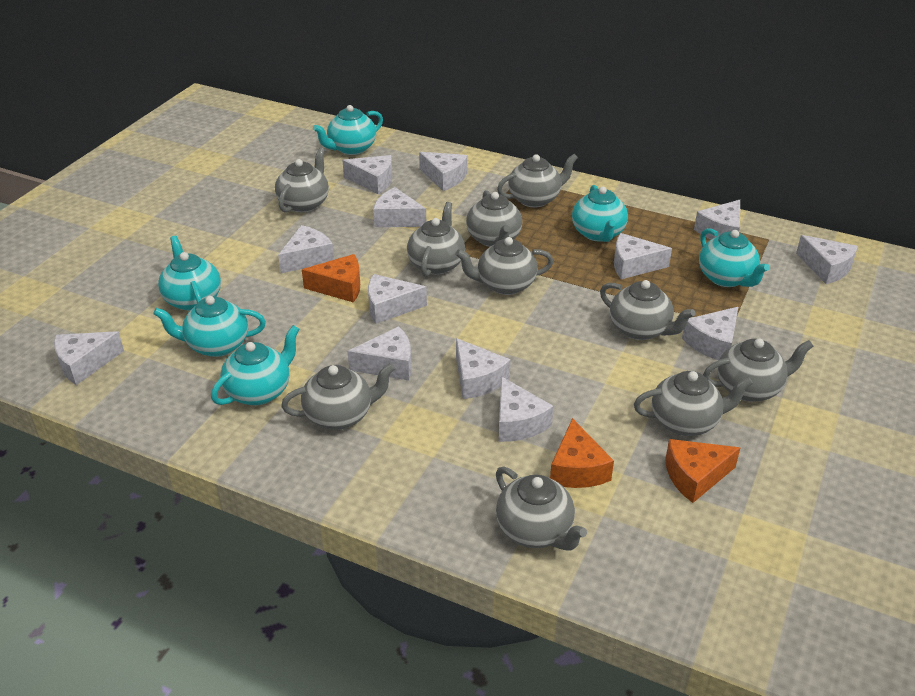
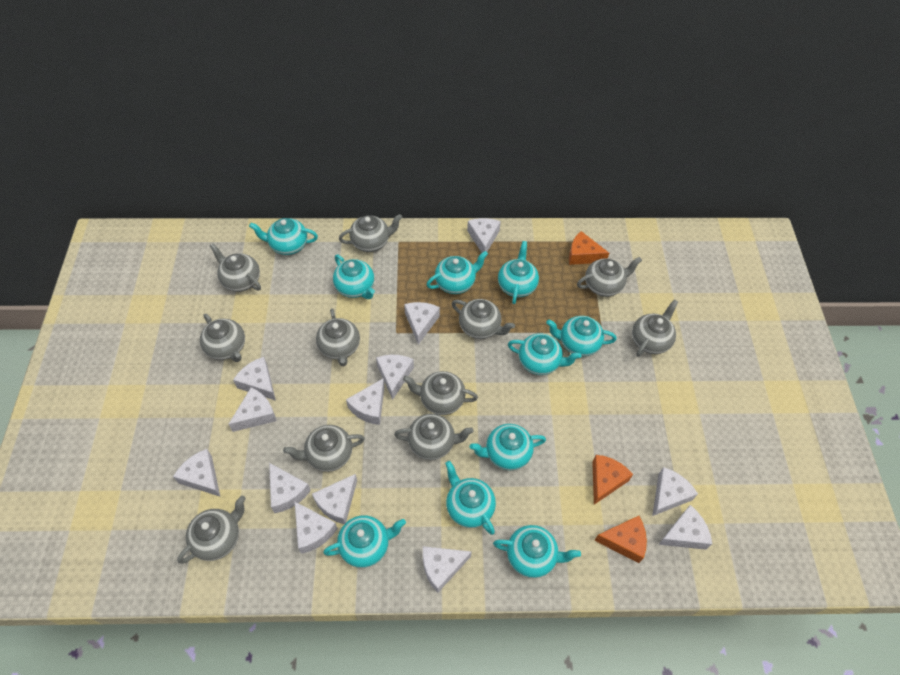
grey teapot: [275,147,329,213] [281,363,395,430] [407,202,465,277] [455,237,553,295] [466,190,522,247] [496,466,587,551] [497,154,578,208] [600,280,695,340] [634,371,753,436] [703,338,813,402] = 10 -> [177,496,246,564] [200,314,245,362] [210,243,261,292] [283,425,365,472] [316,308,360,366] [339,214,402,252] [394,414,474,460] [403,371,478,415] [452,299,515,339] [577,257,642,297] [632,299,678,357] = 11
turquoise teapot: [153,296,266,357] [158,236,221,311] [211,325,299,405] [313,105,383,155] [572,185,628,242] [699,228,770,287] = 6 -> [249,218,318,255] [323,515,406,568] [333,255,375,299] [427,251,488,294] [445,461,496,535] [470,424,546,470] [493,525,581,578] [498,241,539,304] [508,333,581,375] [546,316,617,356] = 10

